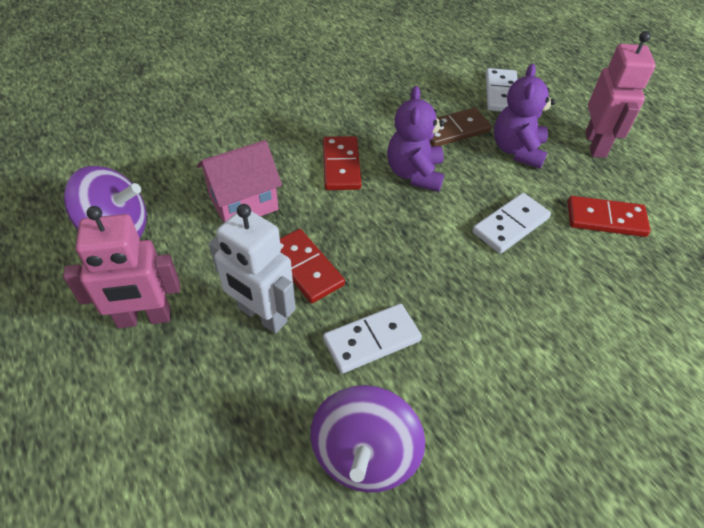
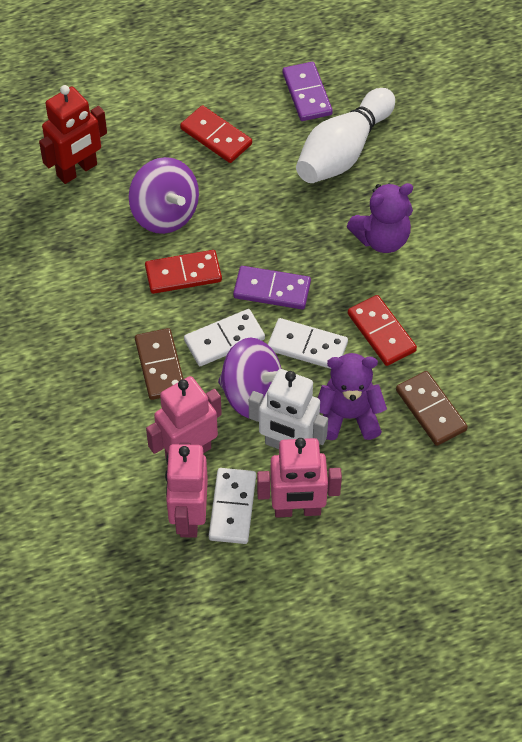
brown domino: [430,108,492,146] = 1 -> [135,328,184,400] [396,371,468,446] = 2
pink house: [197,140,282,223] = 1 -> none = 0
pink robot: [63,206,180,328] [585,31,656,158] = 2 -> [146,376,222,457] [165,443,208,538] [257,438,342,517] = 3
purple domino: none = 0 -> [233,266,311,309] [283,62,333,121] = 2
red robot: none = 0 -> [39,85,107,184] = 1
white bowling pin: none = 0 -> [296,88,395,183] = 1

